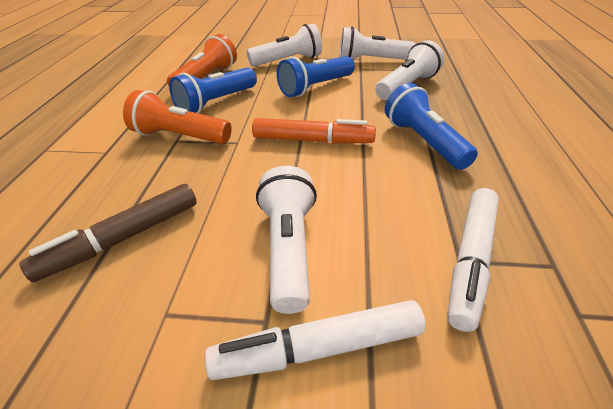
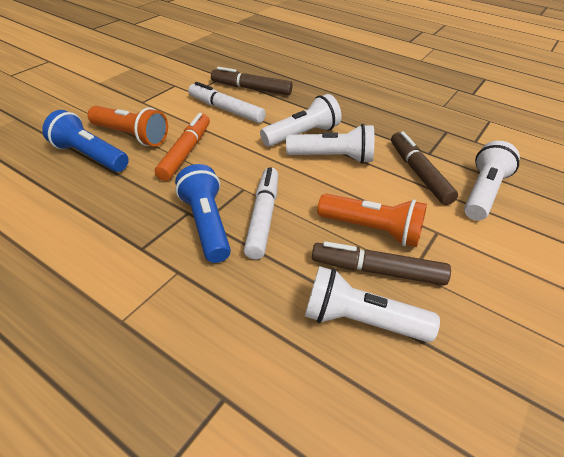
blue flashlight: [169,67,257,113] [277,56,355,97] [385,83,478,170] = 3 -> [42,110,129,172] [175,164,231,263] = 2
brown marker: [19,184,197,282] = 1 -> [211,67,293,95] [312,241,451,285] [391,131,458,205] = 3

